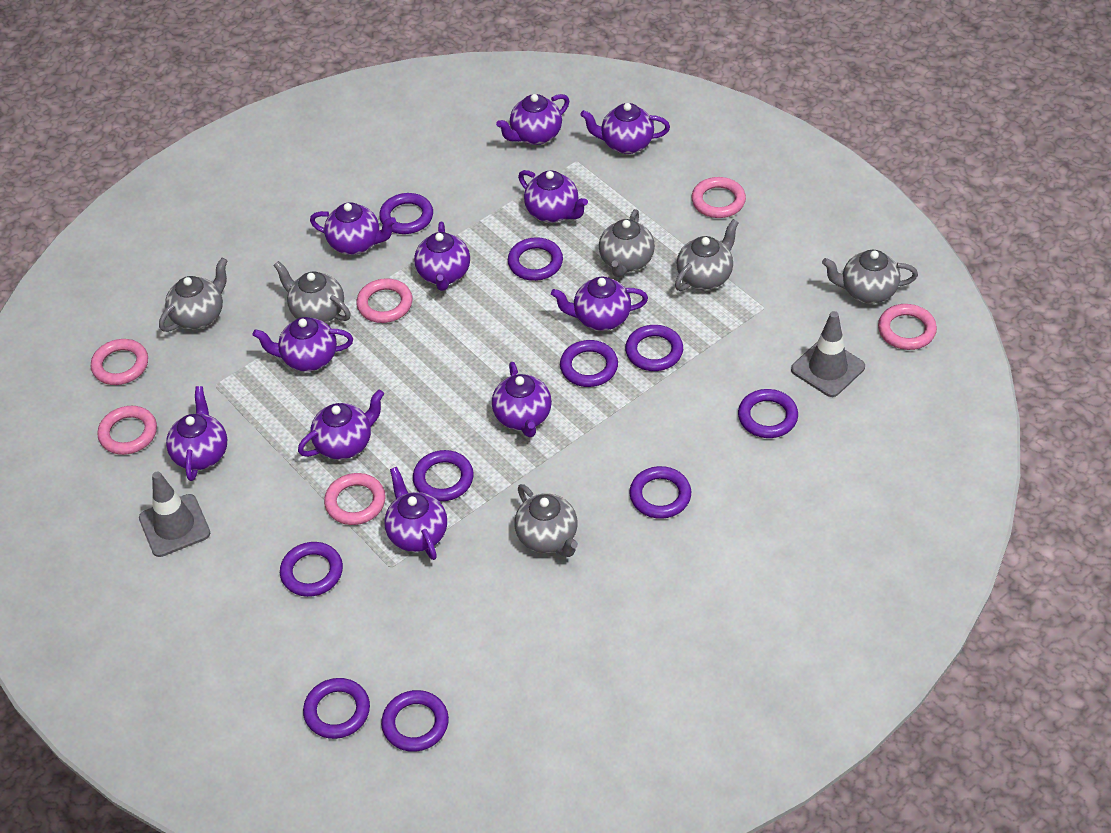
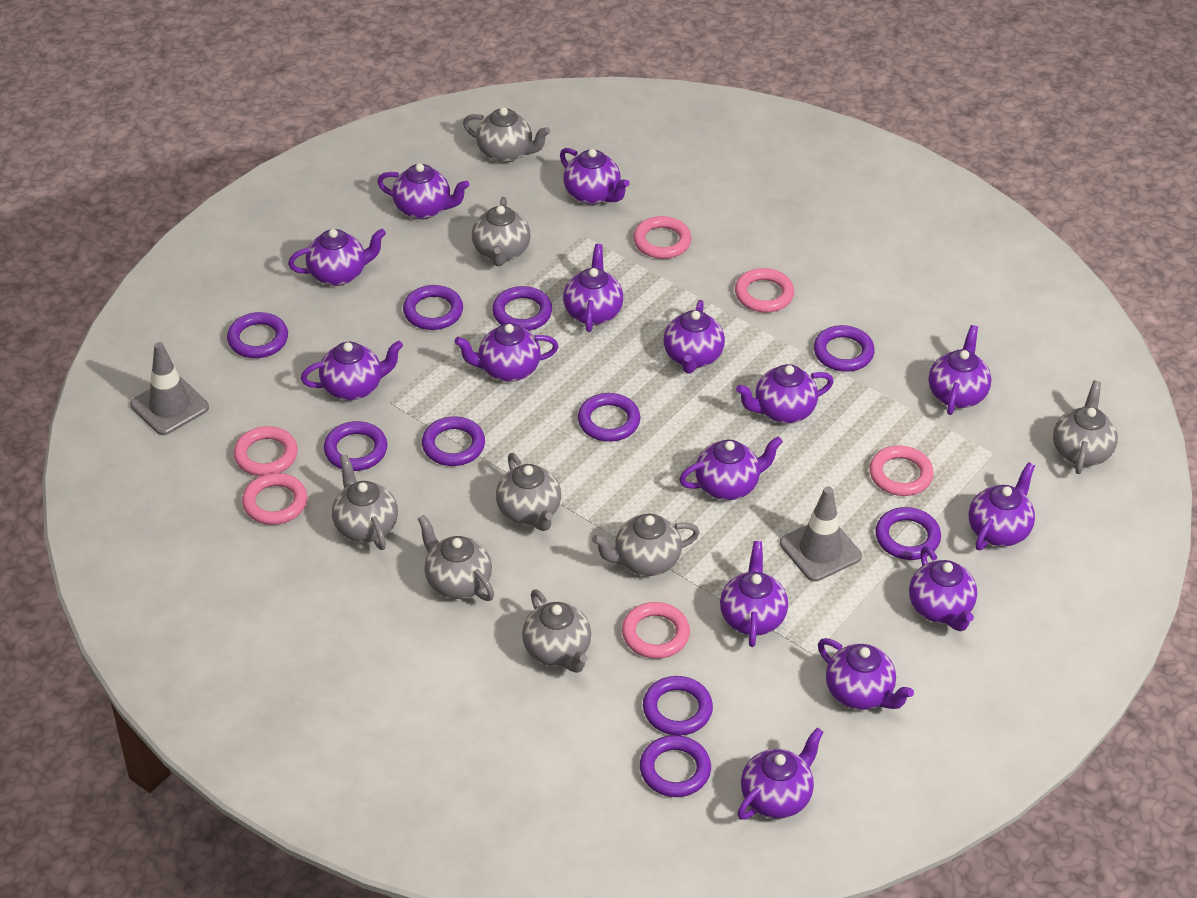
grey teapot: [159,258,228,332] [274,261,351,323] [515,484,578,557] [599,209,655,277] [675,219,739,291] [822,250,918,304] = 6 -> [332,455,398,550] [418,515,494,601] [463,107,550,163] [472,197,530,266] [496,453,561,531] [522,589,591,673] [592,513,700,576] [1053,381,1118,474] = 8
purple teapot: [166,386,227,481] [253,317,353,372] [298,389,384,460] [310,202,396,255] [384,467,447,560] [414,222,470,291] [492,362,552,437] [496,94,569,145] [518,170,588,223] [551,277,648,331] [580,103,670,154] = 11 -> [288,228,386,286] [301,340,403,401] [377,163,469,220] [454,323,559,382] [560,148,630,205] [563,244,623,332] [663,300,725,374] [679,436,783,500] [720,541,788,647] [736,364,834,423] [737,728,824,820] [818,638,914,710] [909,546,977,631] [929,325,991,415] [969,462,1035,550] = 15

